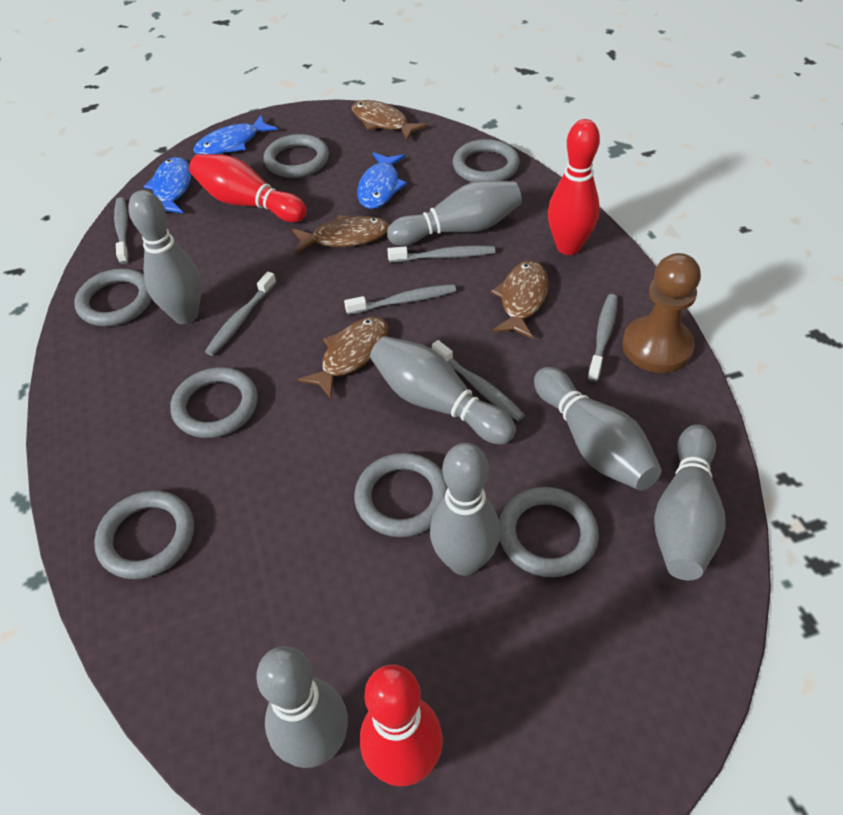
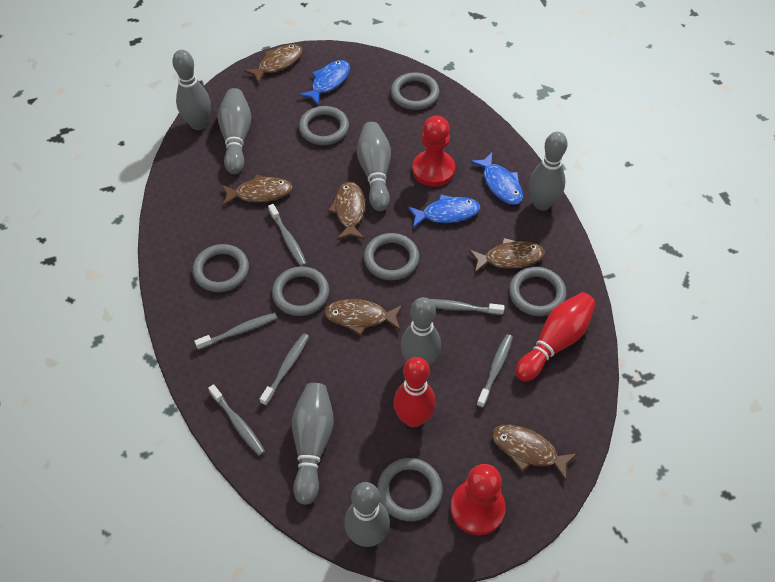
brown fish: [292,215,390,254] [297,317,388,399] [352,100,428,140] [491,261,549,339] = 4 -> [221,174,293,206] [244,44,303,84] [324,299,403,335] [328,182,365,240] [469,238,545,273] [492,425,578,481] = 6
brown pawn: [622,253,701,373] = 1 -> none = 0
red bowling pin: [189,154,307,222] [360,664,443,786] [548,119,600,255] = 3 -> [393,357,436,427] [515,292,596,382] = 2
red pawn: none = 0 -> [412,116,455,187] [450,464,506,535] = 2

